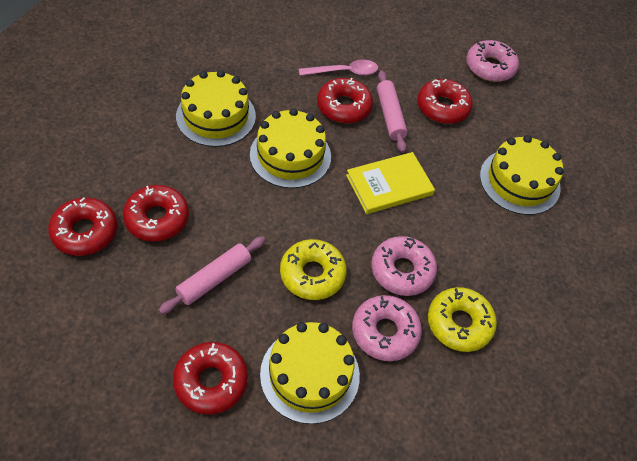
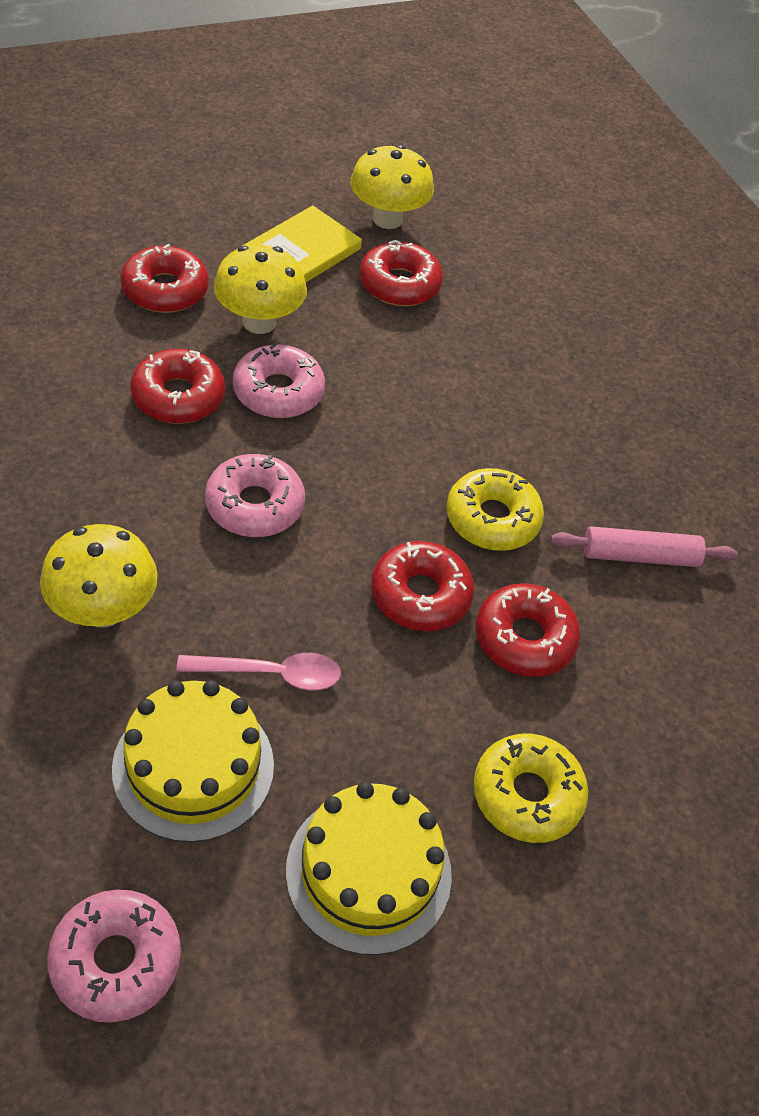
pink rolling pin: [159,236,265,314] [377,70,408,153] = 2 -> [550,526,738,567] = 1
yellow cake: [176,70,256,147] [250,108,331,188] [260,322,360,424] [480,135,564,215] = 4 -> [112,680,274,842] [286,782,452,955] = 2
yellow mushroom: none = 0 -> [40,524,158,628] [214,244,307,334] [350,145,434,229] = 3

